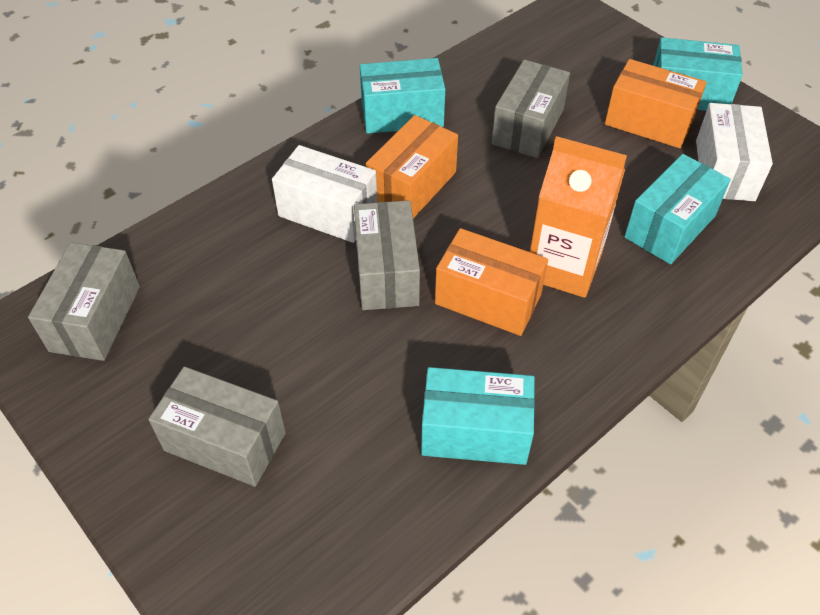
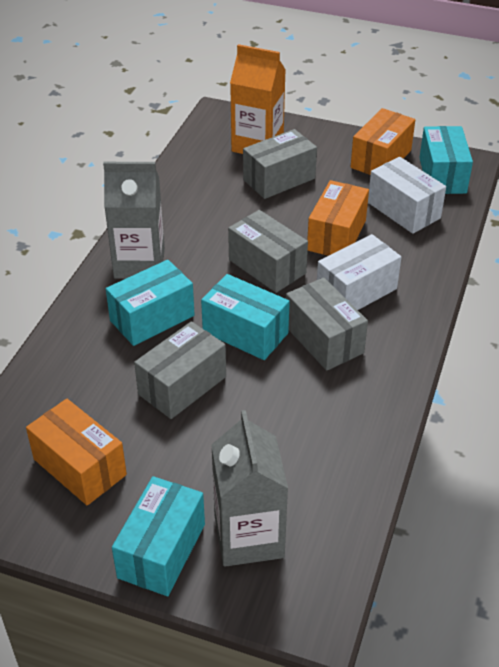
grey carton: none = 0 -> [103,162,165,279] [211,410,288,567] = 2

